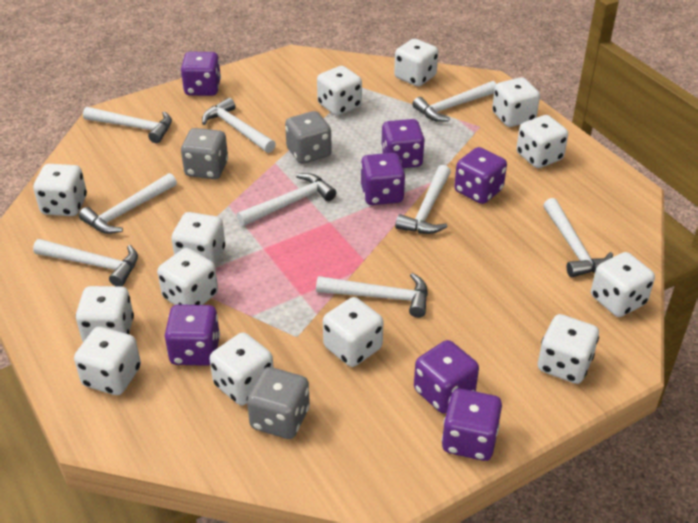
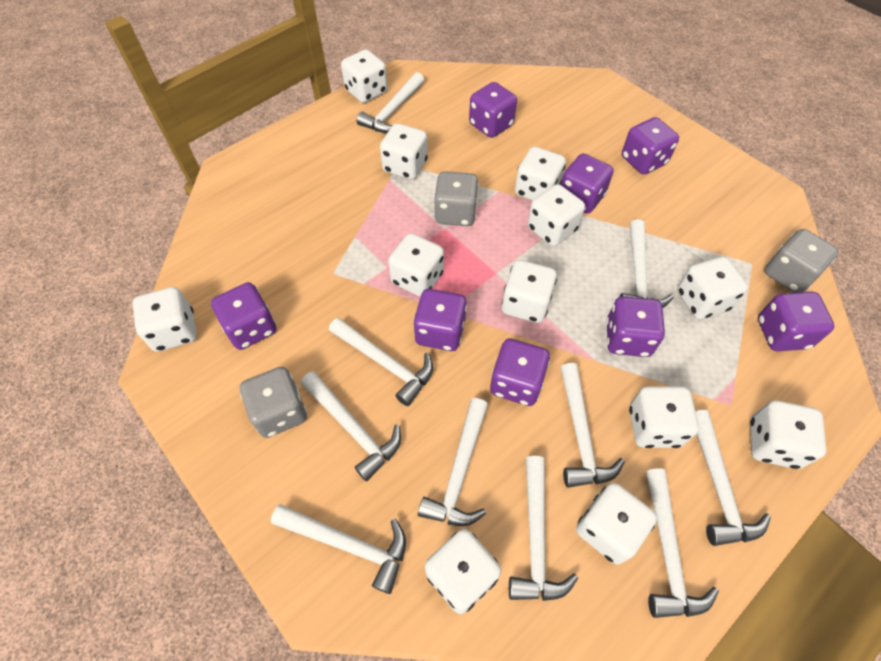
purple dice: [165,305,220,366] [181,52,221,96] [361,153,406,205] [381,119,425,168] [414,340,479,414] [442,388,502,461] [454,147,507,204] = 7 -> [211,282,276,350] [413,289,467,351] [469,82,517,138] [490,338,550,406] [561,153,614,213] [606,296,665,357] [622,117,679,174] [758,292,835,351] = 8
white dice: [33,164,87,216] [74,327,141,395] [76,286,134,342] [157,248,218,305] [171,212,225,266] [210,332,274,405] [317,66,362,116] [323,297,383,367] [394,39,438,87] [492,77,540,127] [516,115,568,168] [538,314,599,384] [591,252,655,317] = 13 -> [133,287,197,352] [341,49,387,103] [380,123,428,180] [388,233,444,297] [425,529,501,614] [502,260,557,323] [515,147,566,201] [527,184,585,246] [576,483,657,565] [629,386,699,448] [677,256,748,319] [750,400,826,469] = 12
white hammer: [33,239,138,286] [79,173,177,234] [83,107,172,143] [202,98,276,153] [236,173,336,226] [316,273,428,318] [395,165,451,234] [412,81,496,122] [543,198,613,277] = 9 -> [271,504,406,594] [301,371,401,481] [329,317,433,406] [356,72,424,133] [418,398,488,526] [509,456,578,601] [560,363,625,488] [619,219,673,308] [646,469,719,618] [695,410,771,546] = 10

